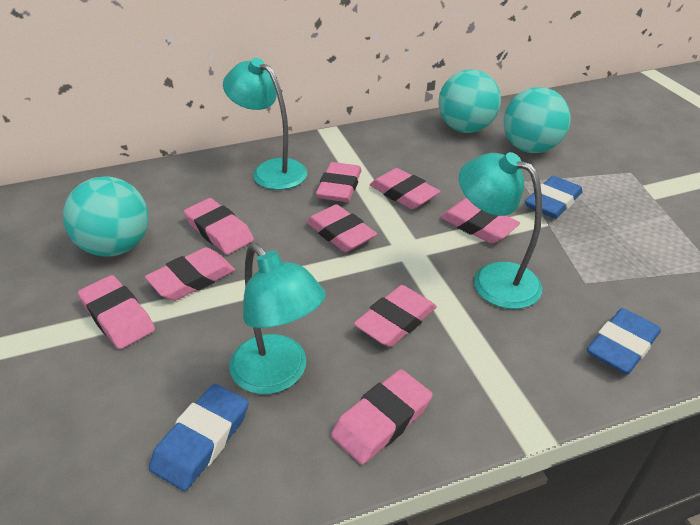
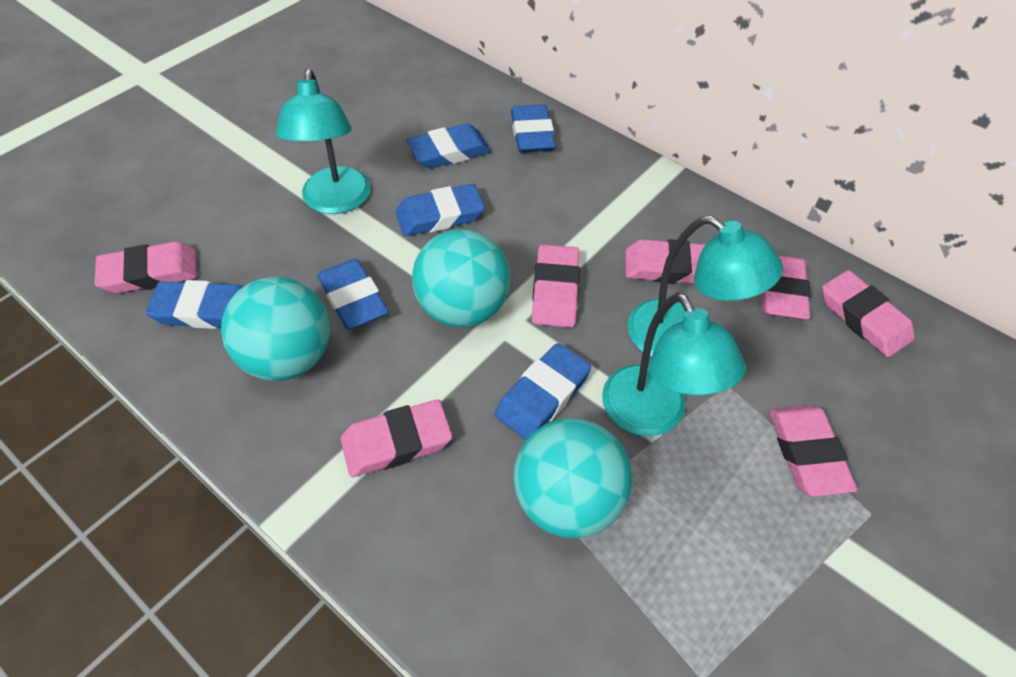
blue eraser: [149,384,249,491] [525,176,583,219] [587,308,661,374] = 3 -> [146,280,242,329] [317,259,389,329] [396,184,485,236] [407,123,491,169] [495,343,592,440] [511,105,556,153] = 6
pink eraser: [78,275,155,349] [145,247,235,301] [184,198,254,254] [306,204,377,252] [316,162,362,202] [331,369,433,465] [354,285,437,347] [370,168,440,209] [440,198,520,243] = 9 -> [95,242,197,293] [341,400,452,477] [532,244,580,328] [625,239,706,284] [761,255,811,320] [769,405,857,497] [822,270,915,358] = 7

